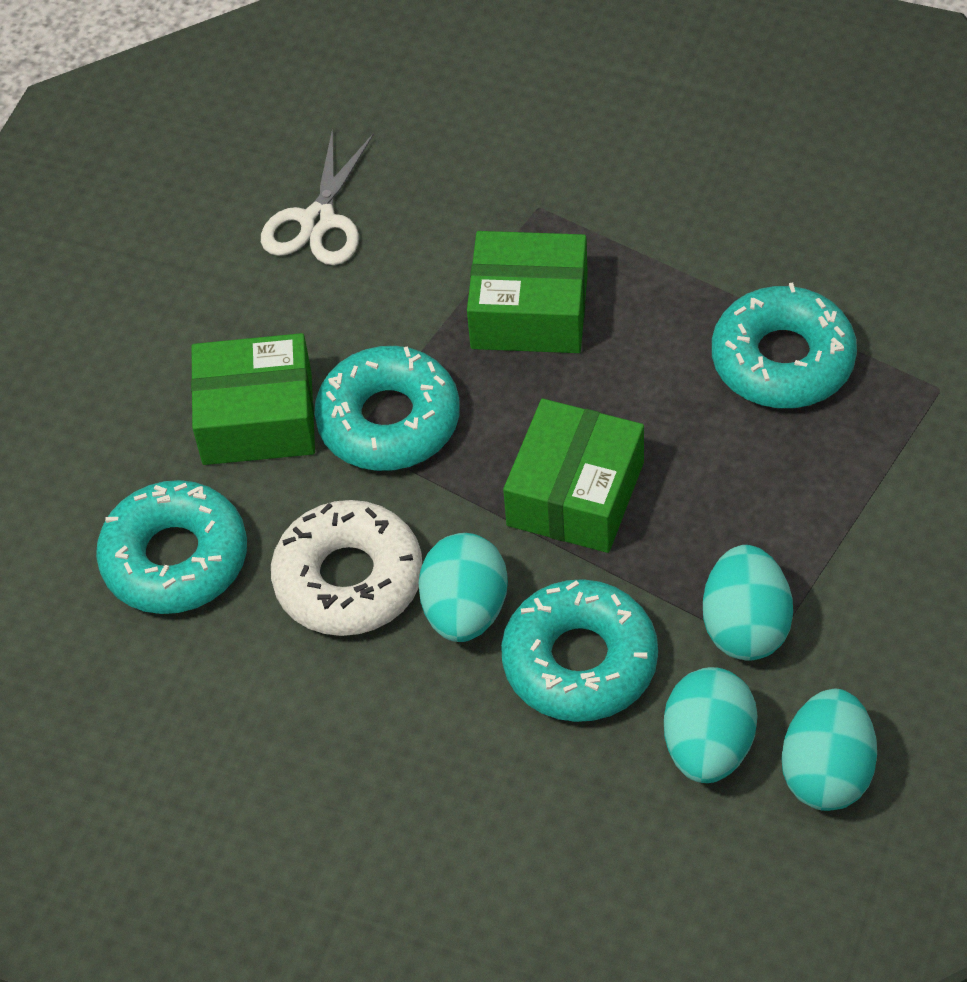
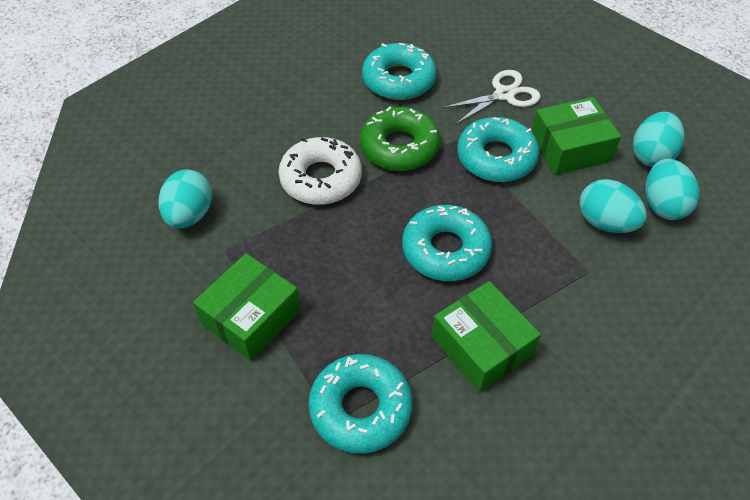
green donut: none = 0 -> [360,107,440,171] = 1

